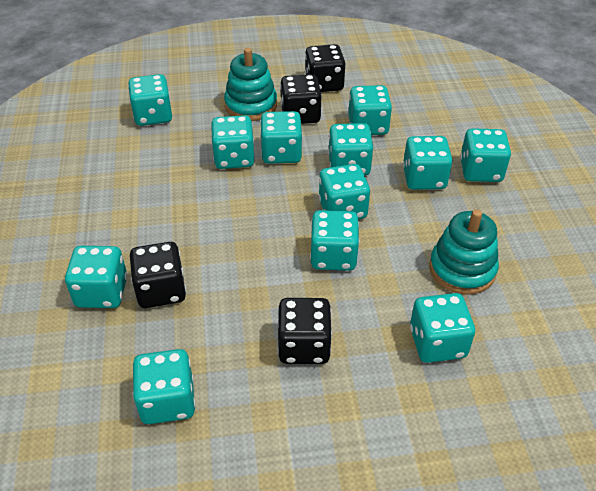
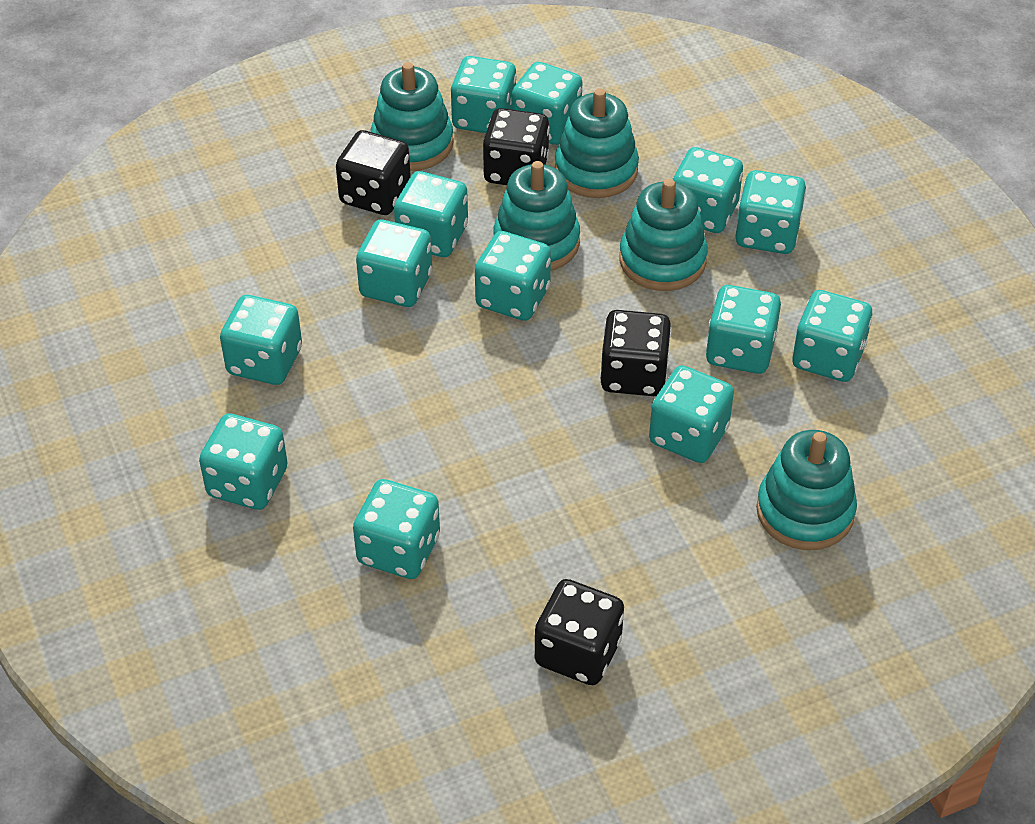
turquoise dice: [65,246,127,308] [128,74,172,126] [133,349,195,424] [211,115,255,169] [260,111,303,164] [310,210,359,271] [319,164,370,219] [328,123,373,176] [349,85,392,135] [403,136,453,190] [410,293,475,363] [460,128,511,182] = 12 -> [199,413,288,510] [220,295,302,385] [353,479,440,579] [356,220,432,307] [394,171,468,257] [451,56,517,133] [475,231,551,321] [511,62,582,145] [649,365,734,463] [672,147,743,233] [706,285,781,374] [735,170,806,254] [792,290,872,382] = 13
turquoise stacking toy: [224,48,277,121] [429,209,499,295] = 2 -> [370,62,454,171] [494,161,580,271] [555,88,639,198] [619,179,708,291] [756,430,857,550] = 5

